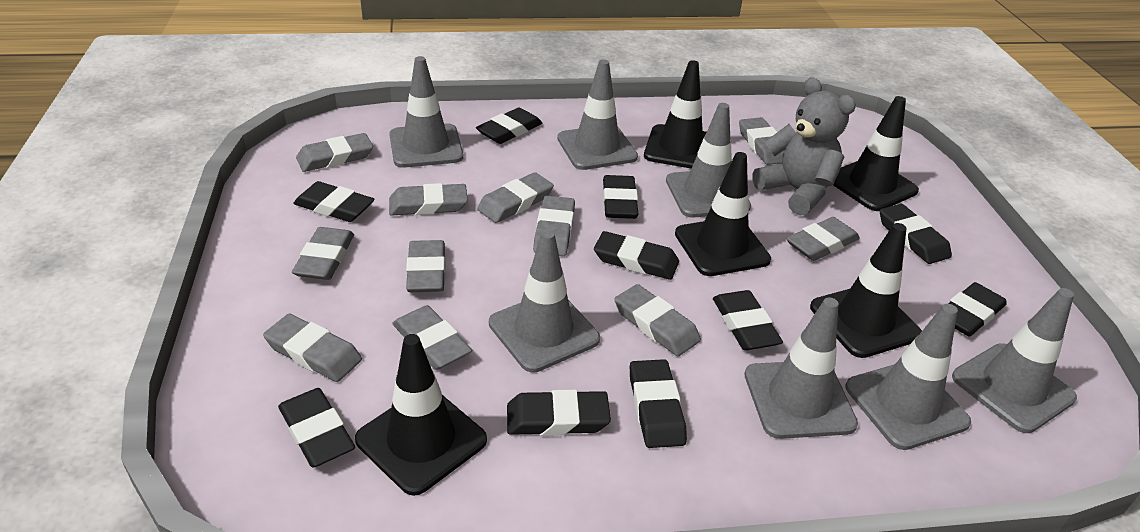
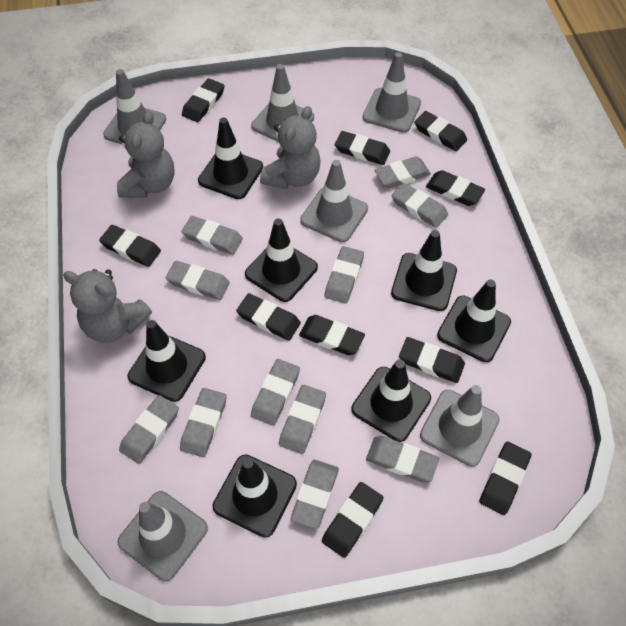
black traffic cone: [355,334,487,496] [644,60,707,168] [675,152,771,276] [810,223,922,358] [833,96,919,211] = 5 -> [128,320,206,402] [198,118,263,199] [213,455,297,537] [245,218,318,302] [351,359,431,442] [391,230,457,311] [437,279,511,362] = 7
grey teddy bear: [753,77,856,216] = 1 -> [63,269,152,343] [117,111,175,198] [260,106,321,189] = 3
grey traffic cone: [389,56,464,168] [489,230,600,372] [557,59,638,170] [666,103,751,218] [744,297,858,439] [845,304,971,450] [952,288,1077,433] = 7 -> [103,69,166,144] [117,491,208,581] [251,64,314,142] [300,160,368,242] [362,52,421,133] [420,385,500,467] = 6

